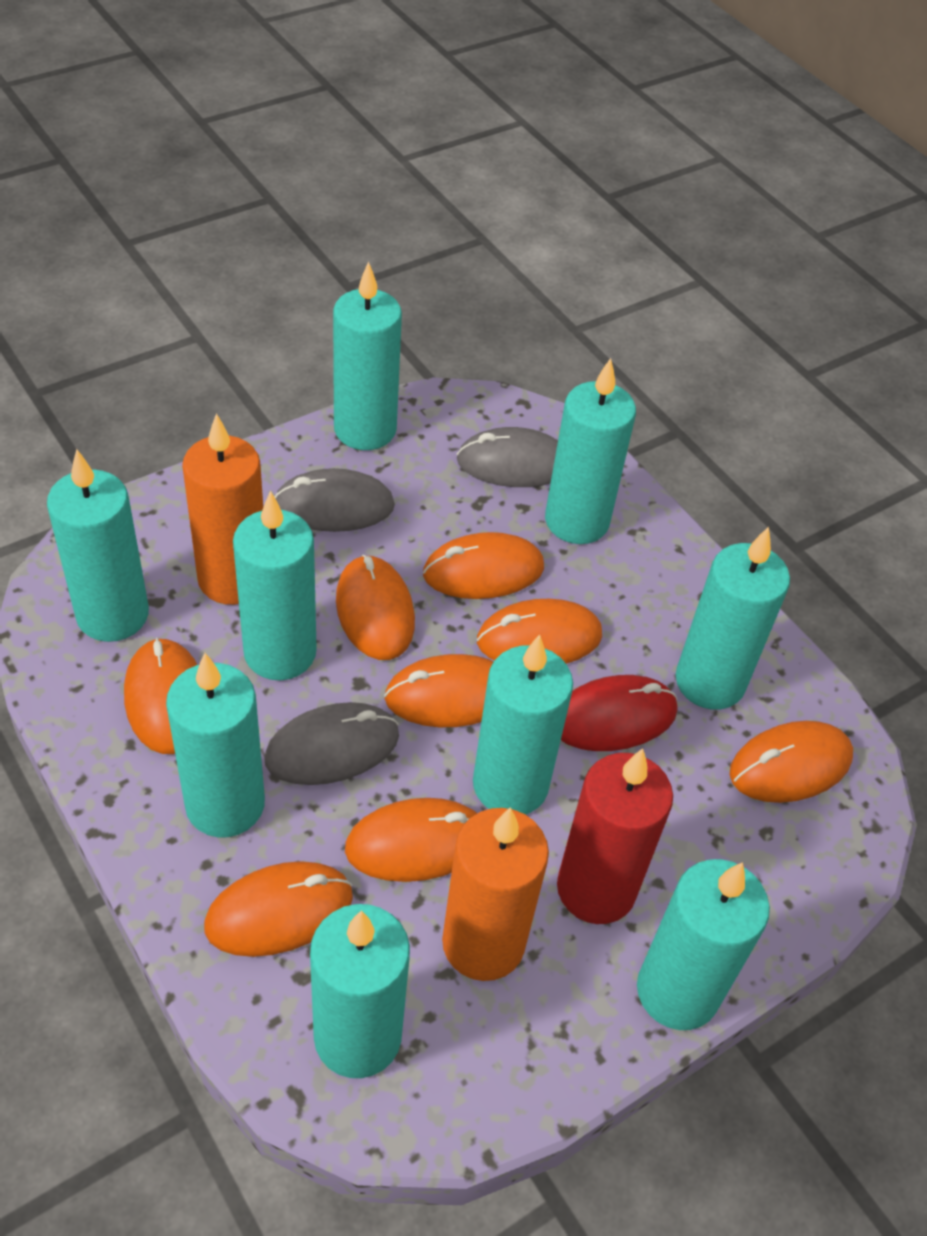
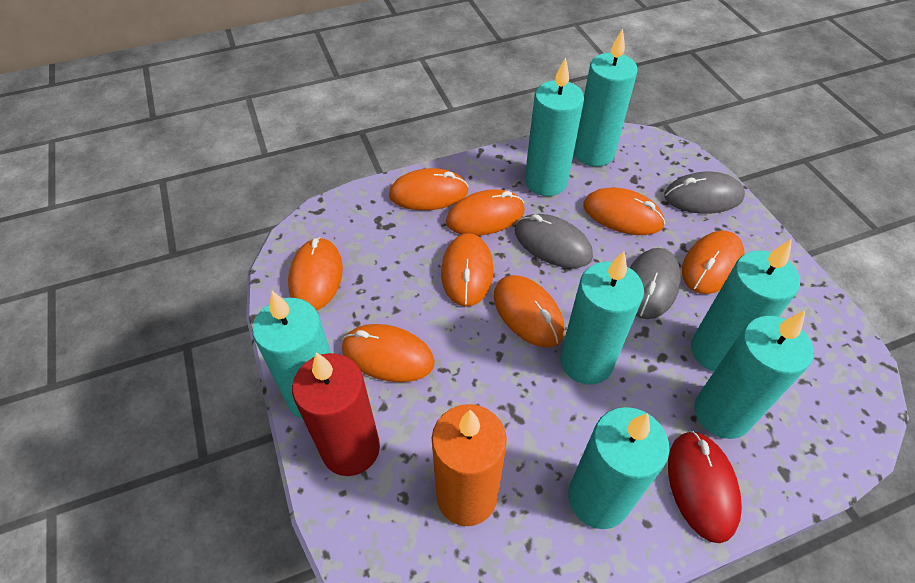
orange candle: [182,413,263,605] [442,807,549,981] = 2 -> [432,404,507,526] = 1
turquoise candle: [47,449,149,642] [166,653,265,838] [233,491,317,681] [310,904,410,1078] [333,261,402,450] [473,634,573,815] [545,358,636,544] [637,859,770,1030] [676,527,790,710] = 9 -> [252,291,331,419] [525,57,584,196] [560,251,644,385] [568,407,670,529] [574,29,638,167] [691,239,800,372] [694,311,813,439] = 7

